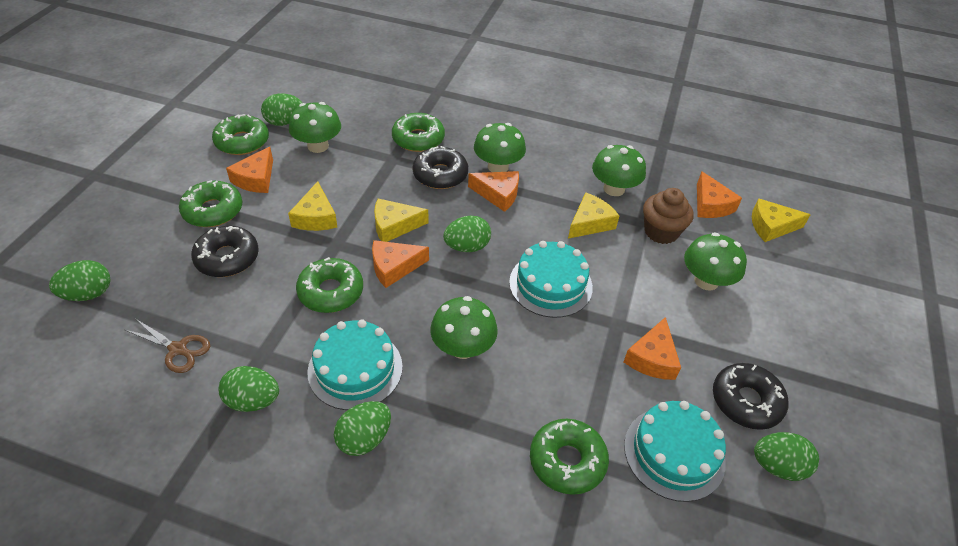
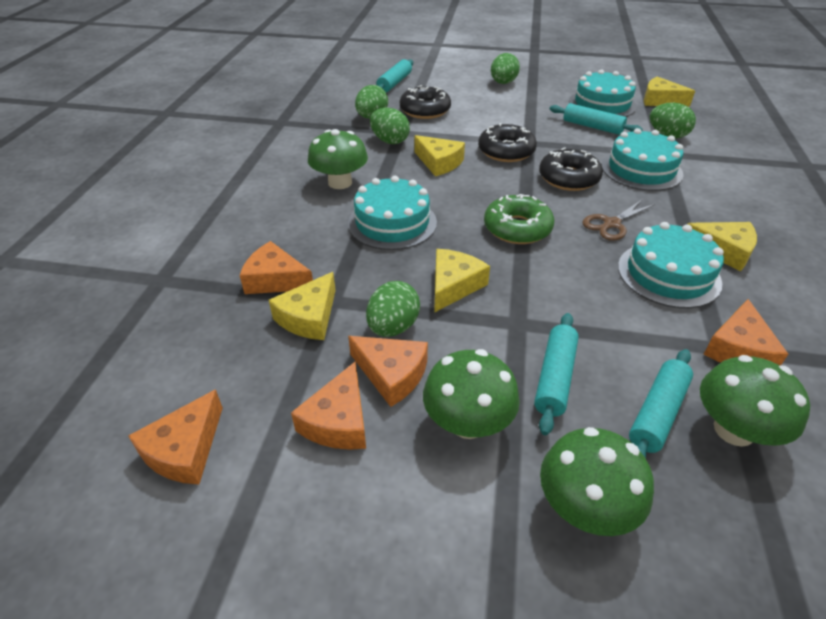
brown cupcake: [643,188,693,244] = 1 -> none = 0
green donut: [179,180,242,227] [212,114,269,155] [296,257,363,313] [392,113,445,152] [530,419,609,495] = 5 -> [484,194,554,244] = 1
green egg: [49,260,111,301] [218,366,279,412] [261,94,302,126] [334,401,391,456] [443,216,491,252] [754,432,819,481] = 6 -> [355,85,388,119] [366,281,420,337] [370,108,410,144] [491,53,520,84] [650,103,696,138] = 5
green mushroom: [289,102,341,153] [430,296,498,359] [474,123,526,172] [592,145,646,196] [684,232,747,291] = 5 -> [308,129,368,189] [423,349,520,439] [540,427,654,536] [700,355,810,447] = 4
turquoise cake: [307,320,403,410] [509,241,593,318] [624,401,726,502] = 3 -> [348,176,437,250] [569,69,637,117] [601,128,684,191] [618,222,724,308] = 4
turquoise rolling pin: none = 0 -> [376,59,413,92] [534,313,579,435] [550,103,643,135] [629,349,693,458] = 4
yellow cheese: [288,181,337,231] [374,199,428,242] [568,192,619,239] [752,198,811,242] = 4 -> [269,272,336,340] [414,135,465,176] [434,249,490,313] [644,77,695,106] [687,222,757,272] = 5

